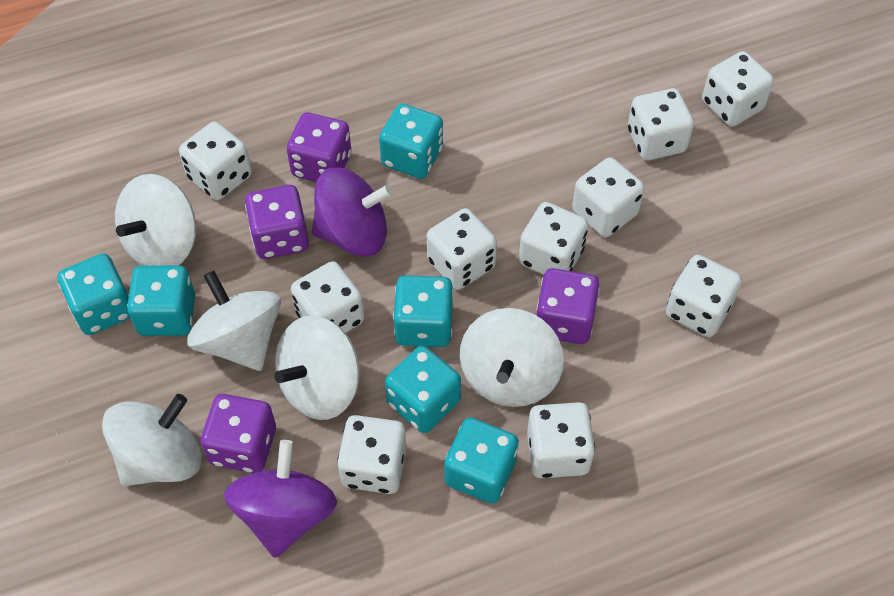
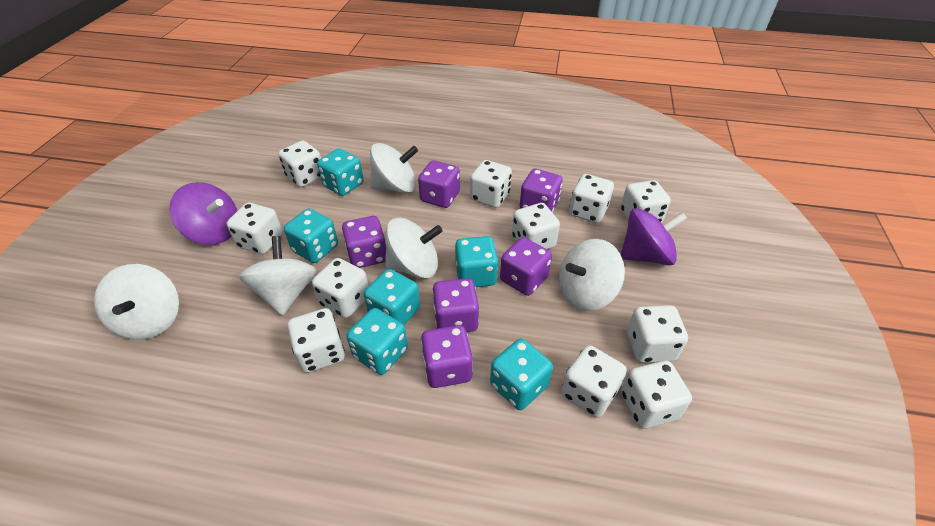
purple dice: [201,394,276,473] [245,185,309,259] [287,112,351,182] [537,268,600,344] = 4 -> [342,216,386,268] [418,160,460,208] [421,325,473,388] [432,278,479,332] [500,237,552,296] [520,169,563,212] = 6
white dice: [179,122,252,200] [291,261,365,333] [337,415,406,494] [427,208,497,290] [519,202,588,275] [527,402,595,478] [572,157,645,237] [628,88,694,161] [666,255,742,337] [702,51,774,127] = 10 -> [227,203,283,254] [278,141,321,187] [288,308,345,373] [312,258,368,318] [470,160,512,208] [512,203,560,249] [561,345,627,418] [569,174,614,223] [620,180,671,223] [621,361,692,429] [627,305,688,363] = 11

